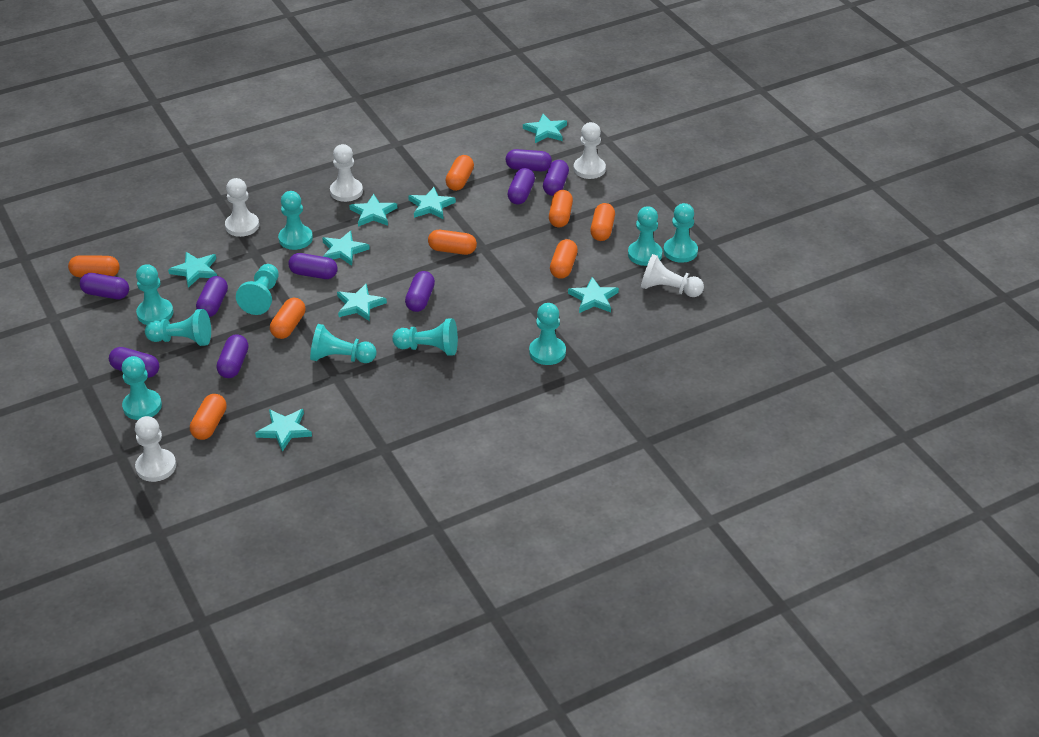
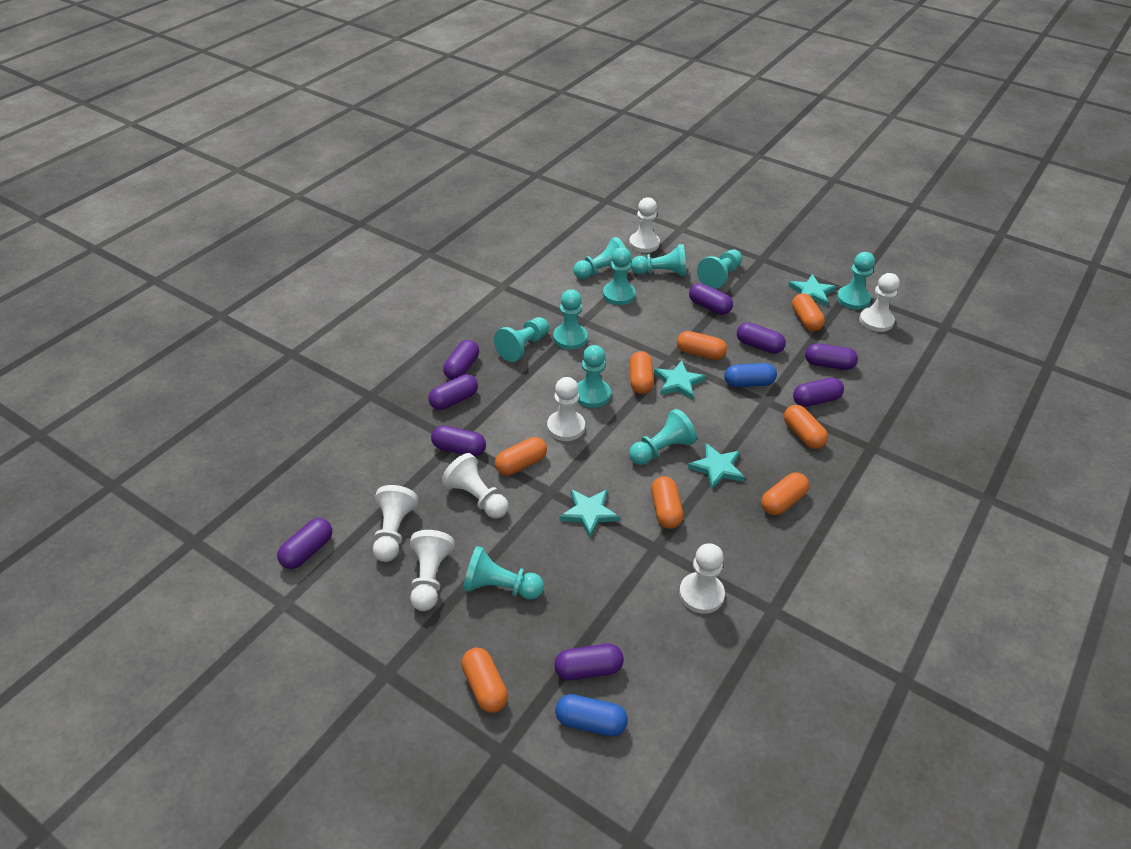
blue capsule: none = 0 -> [555,694,628,736] [724,363,777,387] = 2
turquoise star: [168,252,217,288] [255,409,312,452] [322,231,370,266] [337,283,387,321] [349,194,397,227] [408,187,456,219] [523,114,567,143] [568,277,619,313] = 8 -> [559,489,620,538] [654,360,706,400] [688,443,745,490] [788,274,836,306] = 4
white pawn: [135,416,176,482] [225,178,259,237] [330,144,363,202] [574,122,606,179] [641,254,704,297] = 5 -> [373,485,418,562] [410,530,455,611] [442,453,509,519] [547,377,585,441] [629,197,660,253] [679,543,725,614] [859,273,900,332] = 7

